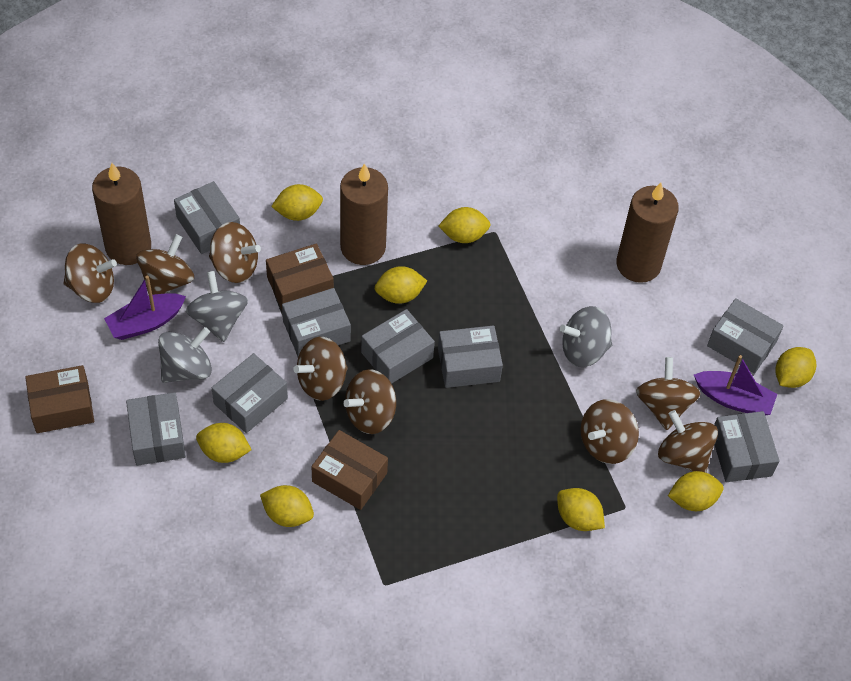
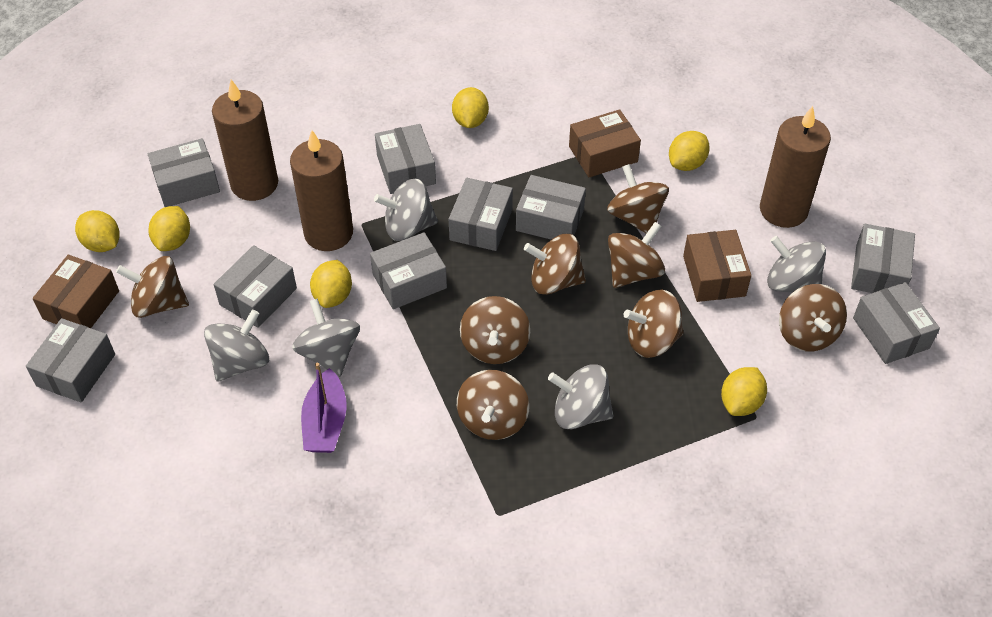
grey box: [126,392,186,466] [174,181,240,254] [212,353,288,433] [282,288,351,356] [361,309,435,384] [438,325,503,388] [707,298,784,374] [714,411,780,482] = 8 -> [26,318,115,402] [148,138,220,207] [214,245,297,328] [370,232,447,309] [375,124,436,194] [449,178,513,251] [516,175,586,239] [851,224,915,293] [853,282,940,364] = 9
grey spinning top: [158,327,212,383] [186,271,248,342] [560,306,612,367] = 3 -> [204,310,269,382] [292,298,360,377] [374,179,438,241] [548,364,613,429] [767,236,826,292] = 5
purple boat: [104,276,186,340] [694,355,777,416] = 2 -> [301,363,347,453] = 1
yellow lemon: [196,423,252,463] [260,485,314,527] [271,184,323,221] [375,266,427,304] [439,207,491,243] [557,488,605,531] [668,471,724,511] [775,347,816,388] = 8 -> [75,210,120,252] [148,206,190,251] [310,260,352,308] [452,87,489,128] [669,131,710,171] [721,367,767,416] = 6

